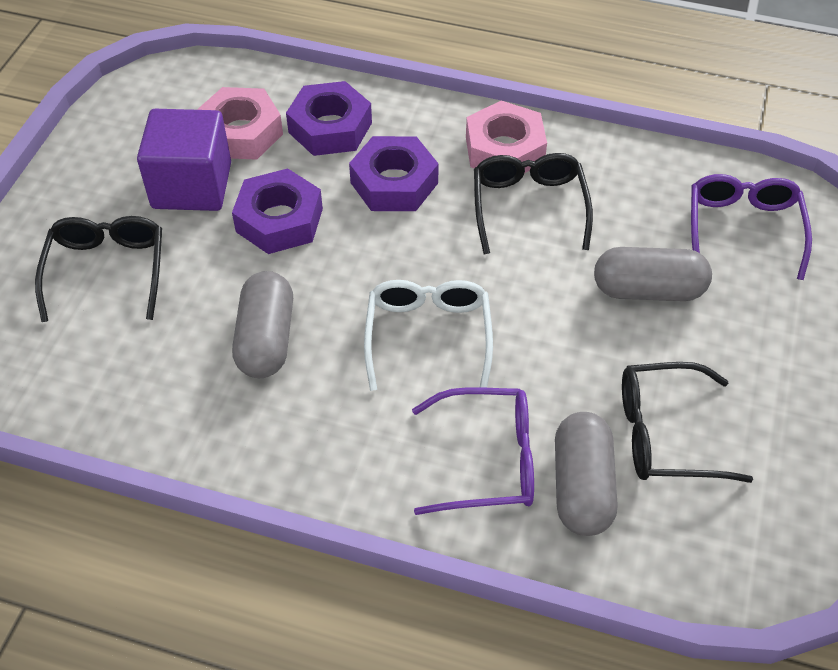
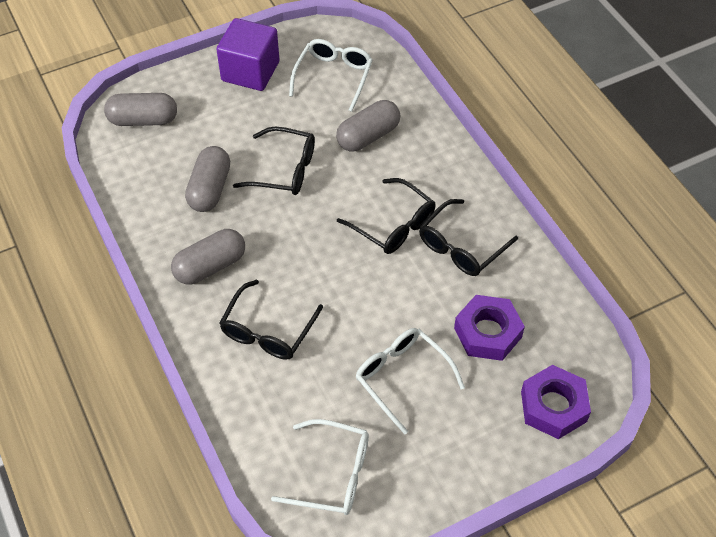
black glasses: [35,216,162,322] [474,153,593,254] [622,362,753,483] = 3 -> [219,279,323,360] [233,127,315,195] [337,178,435,254] [419,199,518,276] = 4
grey capsule: [232,271,293,378] [555,412,618,536] [594,247,712,301] = 3 -> [104,93,177,126] [171,229,245,285] [185,146,230,212] [336,100,400,151] = 4
pink nut: [197,87,283,160] [466,101,547,173] = 2 -> none = 0
purple glasses: [412,387,534,515] [691,174,812,280] = 2 -> none = 0
purple nut: [232,168,323,254] [286,81,372,156] [349,136,439,211] = 3 -> [454,295,525,361] [521,365,591,439] = 2
white glasses: [364,280,493,391] = 1 -> [271,419,369,515] [289,39,373,112] [355,328,465,434] = 3

